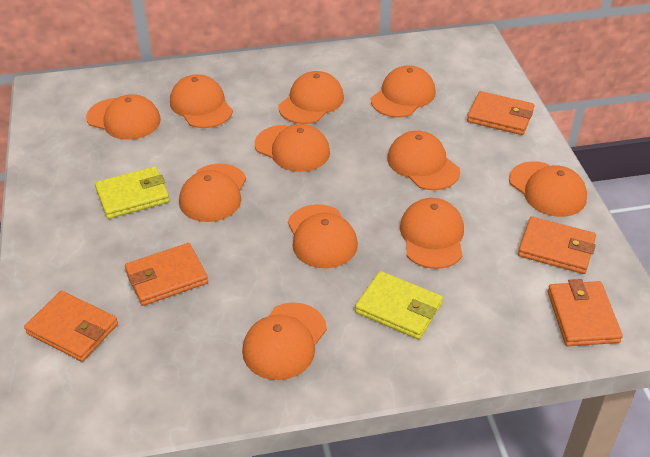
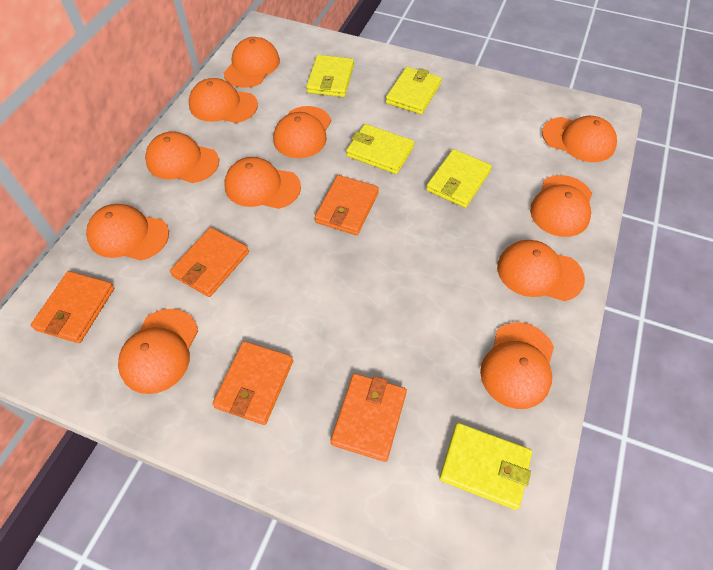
yellow wallet: [95,166,170,219] [355,271,443,339] = 2 -> [306,55,354,97] [346,124,414,174] [386,67,442,114] [426,149,492,208] [439,423,532,510] = 5

